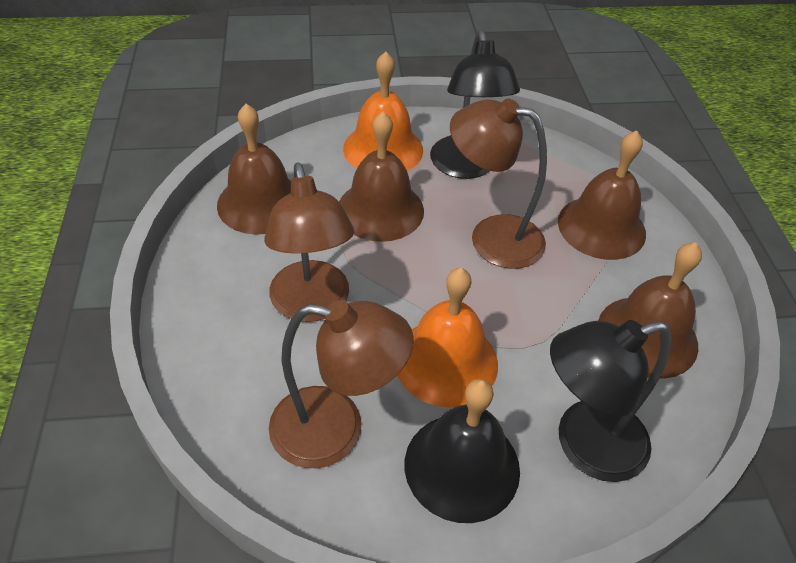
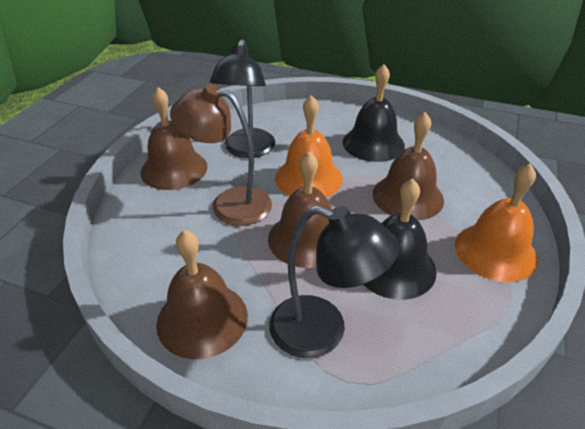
black bell: [405,379,520,523] = 1 -> [343,64,405,162] [364,178,436,300] = 2
brown lamp: [264,162,354,322] [269,300,414,468] [450,98,547,269] = 3 -> [170,84,272,226] = 1

